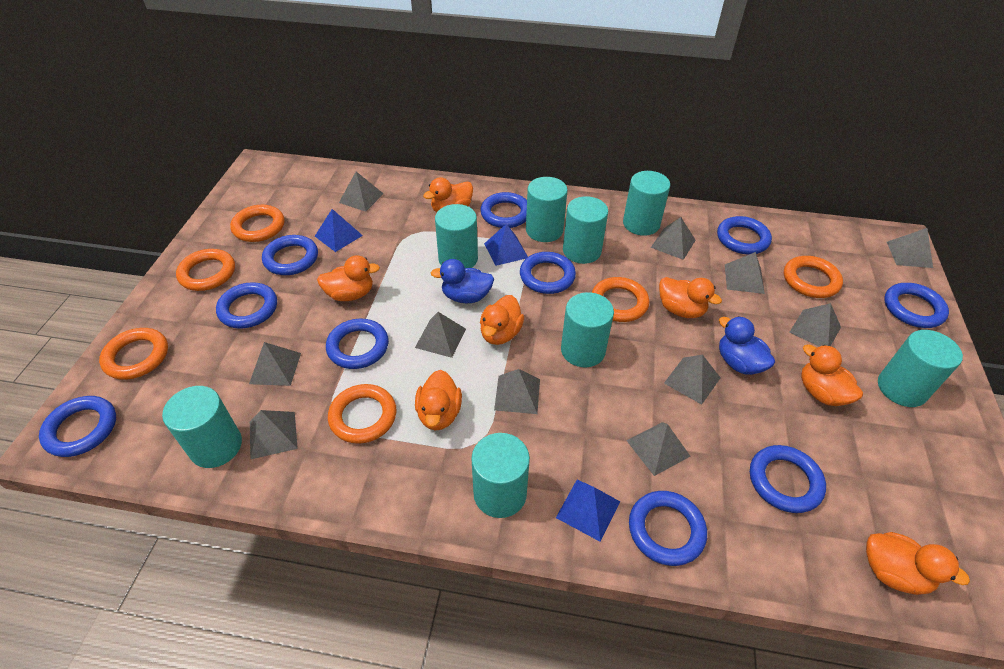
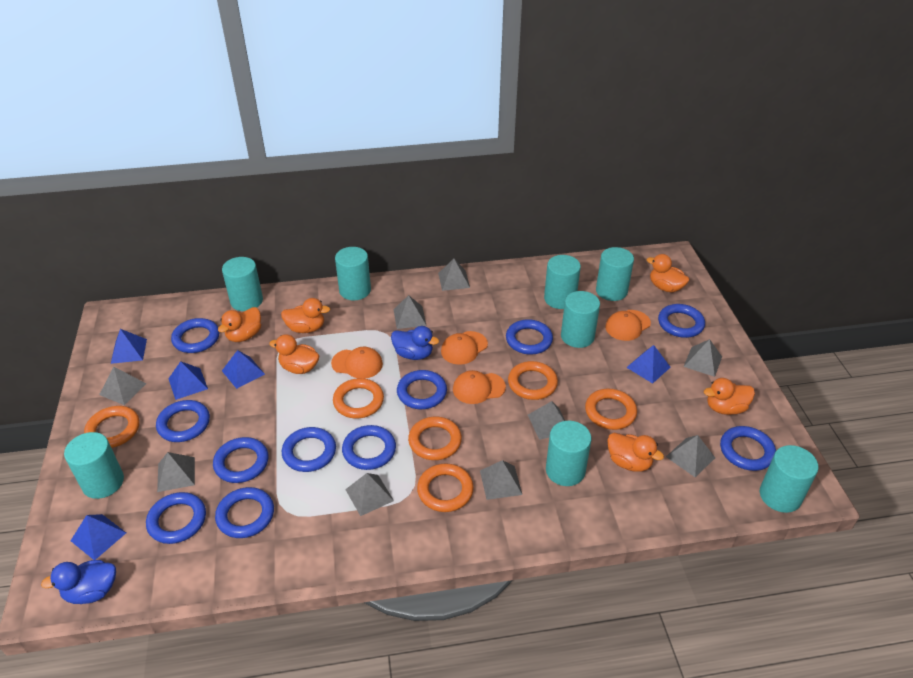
blue pyramid: [315,209,363,252] [484,224,528,266] [556,480,620,542] = 3 -> [71,514,126,560] [111,329,147,364] [168,361,208,400] [222,350,265,389] [626,345,671,384] = 5
blue ring: [39,396,116,457] [216,282,277,329] [262,235,318,275] [326,319,389,369] [480,192,527,228] [520,252,576,294] [629,491,707,566] [717,216,772,254] [750,445,826,513] [884,283,949,328] = 10 -> [146,492,206,544] [156,400,210,442] [171,318,219,353] [213,437,269,483] [215,487,274,538] [282,427,336,472] [342,425,396,470] [397,370,447,409] [506,319,553,355] [658,304,705,338] [720,426,776,471] = 11
grey pyramid: [249,342,301,386] [250,410,298,460] [339,172,384,212] [415,312,466,358] [494,369,540,414] [626,422,690,476] [651,217,696,260] [664,355,720,405] [725,252,765,294] [789,303,841,347] [887,228,933,268] = 11 -> [99,367,147,405] [157,452,195,492] [345,473,394,516] [393,295,427,329] [438,259,470,291] [480,460,522,500] [528,401,565,440] [666,435,715,477] [683,339,722,377] = 9
orange cap: none = 0 -> [331,347,383,379] [441,331,488,365] [453,370,506,404] [605,310,651,341] = 4
orange duck: [317,255,380,301] [415,370,462,431] [423,177,473,212] [480,295,524,345] [659,277,722,318] [801,344,863,406] [866,532,970,595] = 7 -> [218,307,261,342] [269,334,320,374] [281,298,330,333] [607,433,664,472] [647,254,690,292] [704,378,755,415] = 6

